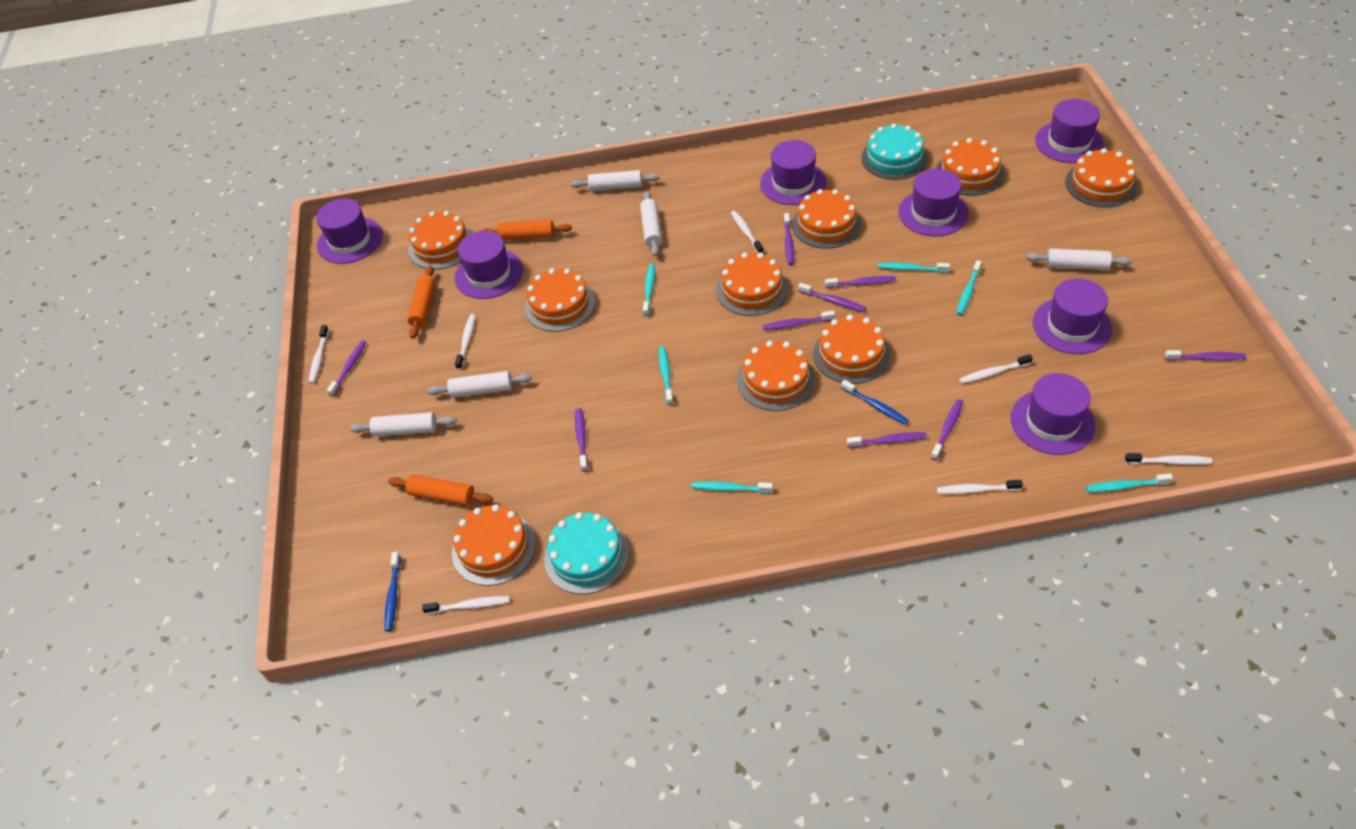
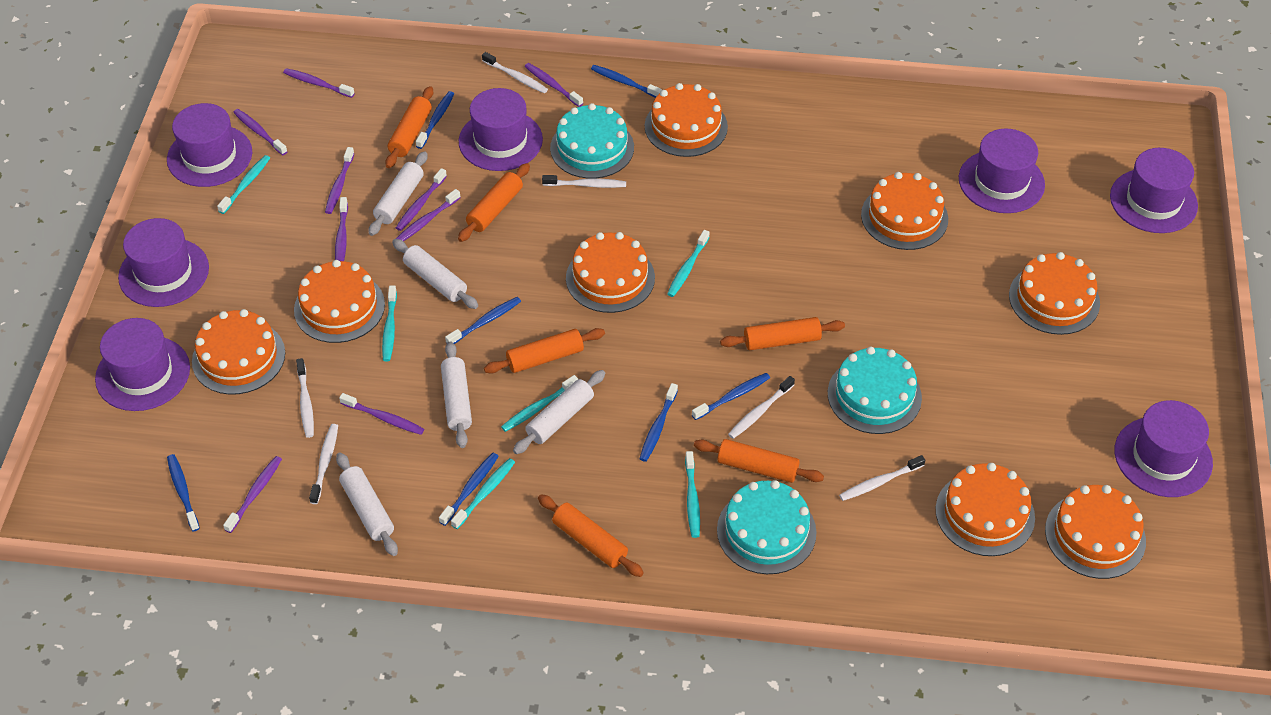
blue toothbrush: [385,552,401,632] [841,380,909,425] = 2 -> [167,454,200,531] [416,91,454,149] [439,453,499,526] [445,297,521,344] [591,65,662,98] [640,383,678,462] [692,373,770,420] = 7
orange cake: [408,211,472,269] [452,504,536,586] [525,268,595,332] [716,253,788,316] [738,341,815,411] [792,189,861,249] [813,315,890,384] [936,138,1004,196] [1065,148,1137,208] = 9 -> [192,309,285,395] [294,260,385,343] [566,232,655,313] [645,83,728,157] [861,172,948,250] [936,463,1035,556] [1009,252,1100,335] [1045,485,1146,579] = 8
orange rolling pin: [388,475,493,506] [407,265,436,339] [481,220,572,240] = 3 -> [385,86,433,168] [458,163,530,242] [484,328,605,374] [538,494,644,577] [694,439,824,483] [720,317,845,350] = 6
turquoise cake: [544,512,629,594] [862,123,928,180] = 2 -> [550,103,634,179] [717,480,816,574] [828,347,922,434] = 3
white toothbrush: [309,325,329,384] [422,596,510,614] [455,314,475,370] [731,211,764,253] [937,480,1023,494] [959,354,1033,384] [1125,453,1212,465] = 7 -> [296,358,314,438] [309,424,338,504] [482,52,548,93] [542,175,626,188] [728,376,795,439] [839,455,925,501] = 6

